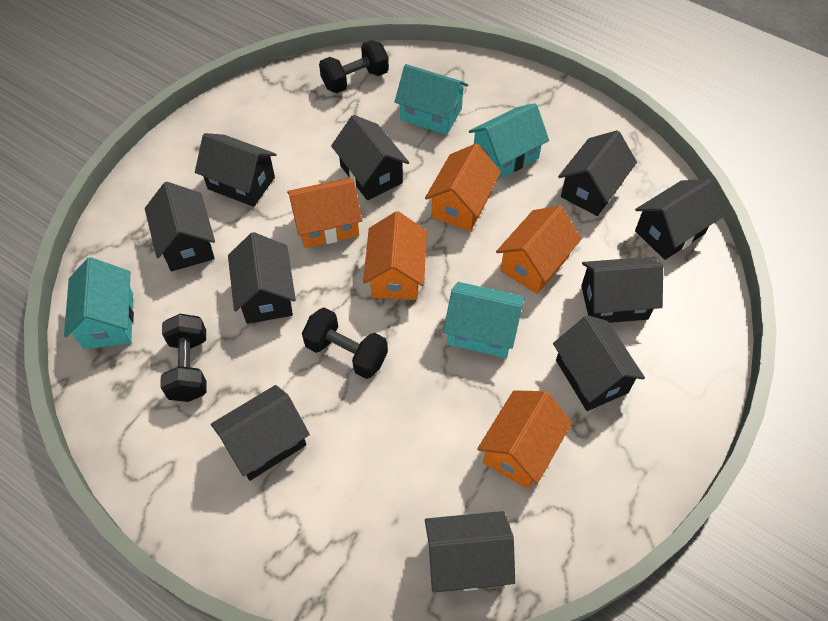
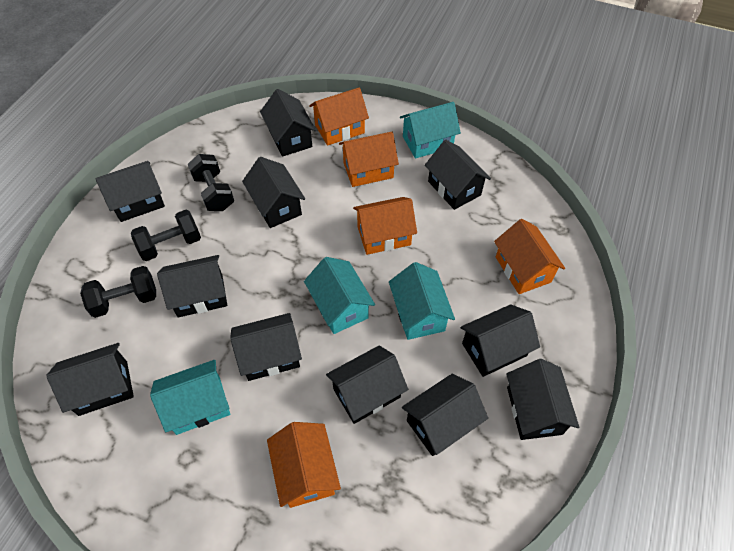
black house: [145,182,215,271] [195,133,277,207] [211,385,310,481] [228,232,296,324] [331,115,409,200] [425,511,515,592] [553,315,645,411] [558,130,637,216] [581,257,663,323] [635,179,722,260] = 10 -> [46,343,134,416] [95,161,165,222] [157,255,227,317] [230,313,302,381] [242,157,305,228] [260,89,316,157] [326,345,408,424] [402,373,488,456] [425,140,491,210] [460,304,540,377] [506,359,579,440] = 11

